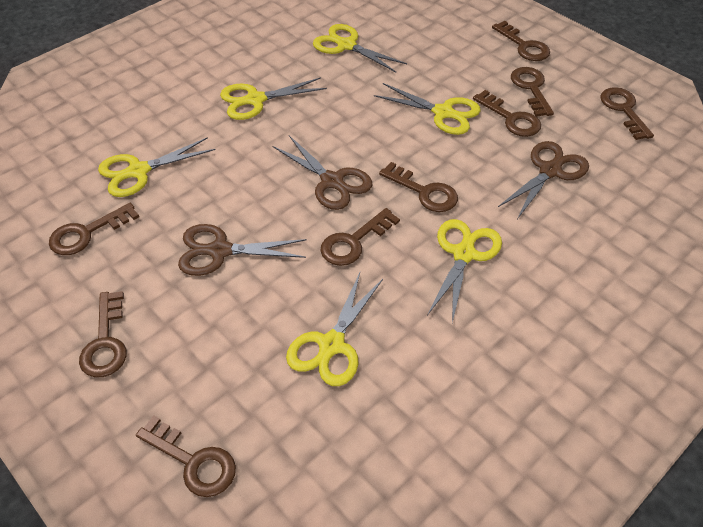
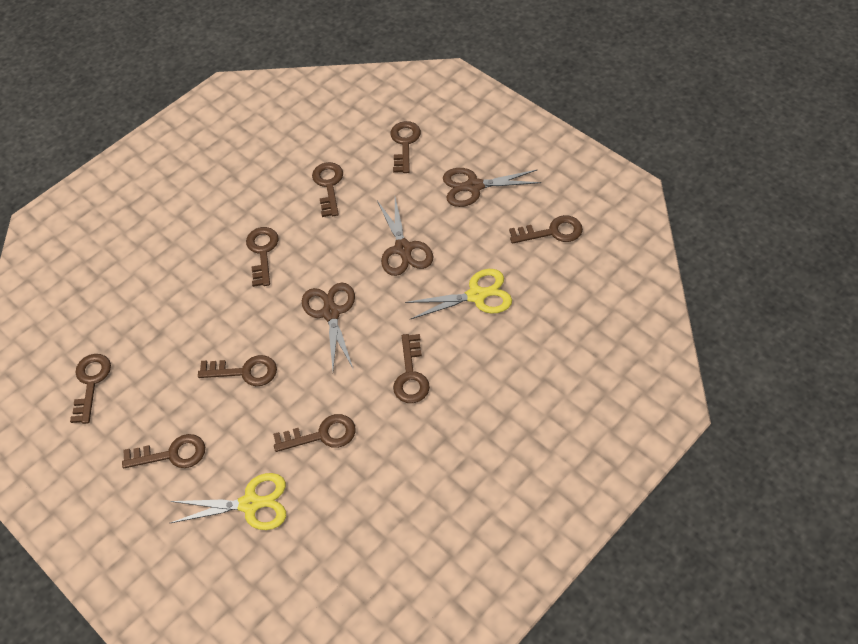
yellow scissors: [98,137,216,197] [220,77,327,120] [286,273,383,386] [313,24,407,72] [374,83,481,135] [427,219,502,323] = 6 -> [170,473,286,530] [405,269,512,319] = 2

